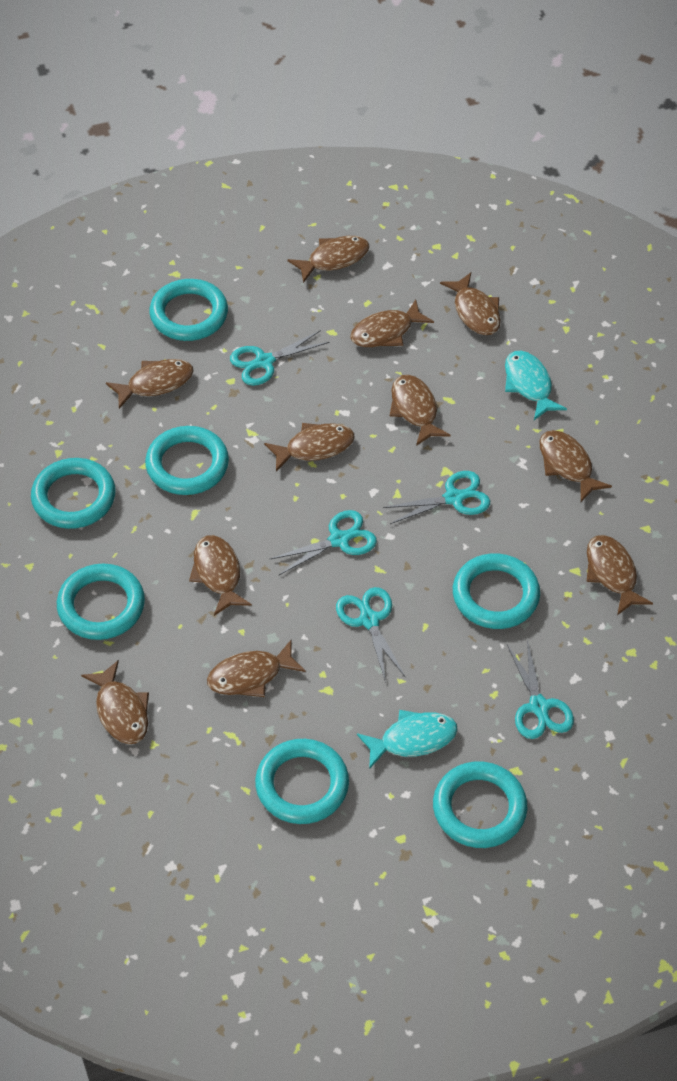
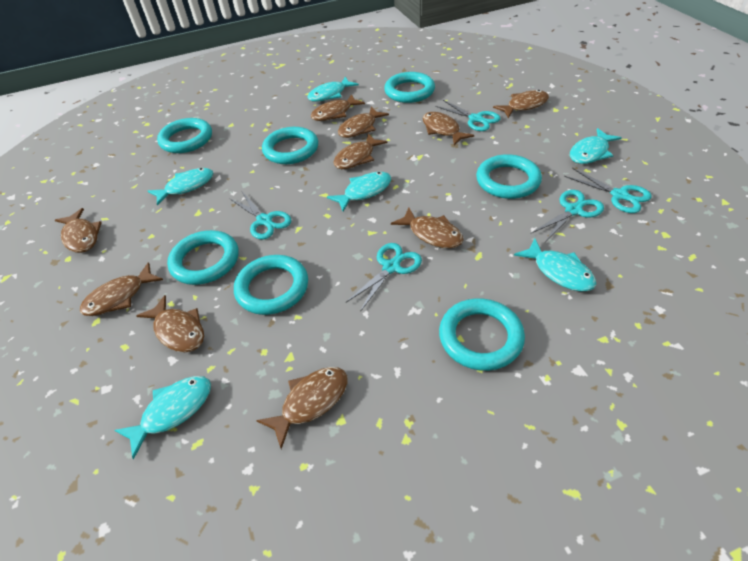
brown fish: [81,660,149,744] [106,359,193,409] [189,535,252,616] [207,640,306,697] [264,423,355,471] [288,236,369,283] [350,299,434,347] [390,375,451,446] [440,272,501,335] [539,430,612,502] [586,535,653,615] = 11 -> [55,208,102,253] [80,262,163,316] [136,295,204,352] [256,367,347,449] [311,94,365,121] [334,134,388,169] [338,107,389,138] [391,208,463,248] [423,112,474,146] [493,90,549,118] = 10
turquoise fish: [357,710,458,769] [505,351,567,420] = 2 -> [114,376,211,460] [148,168,213,206] [307,77,359,102] [327,172,391,211] [514,238,596,291] [570,128,622,164] = 6

